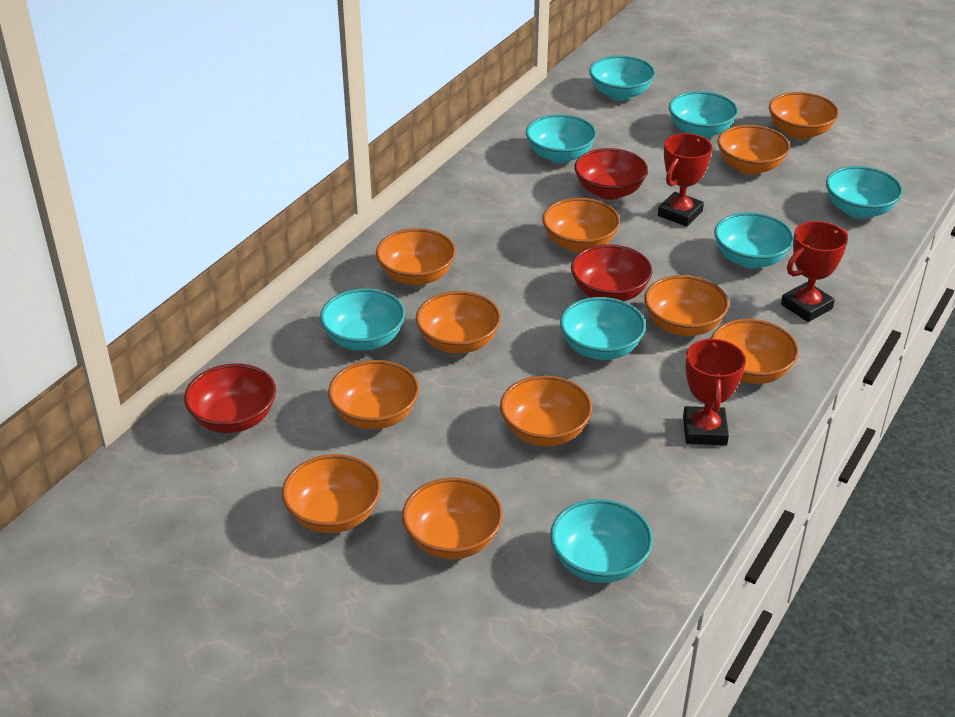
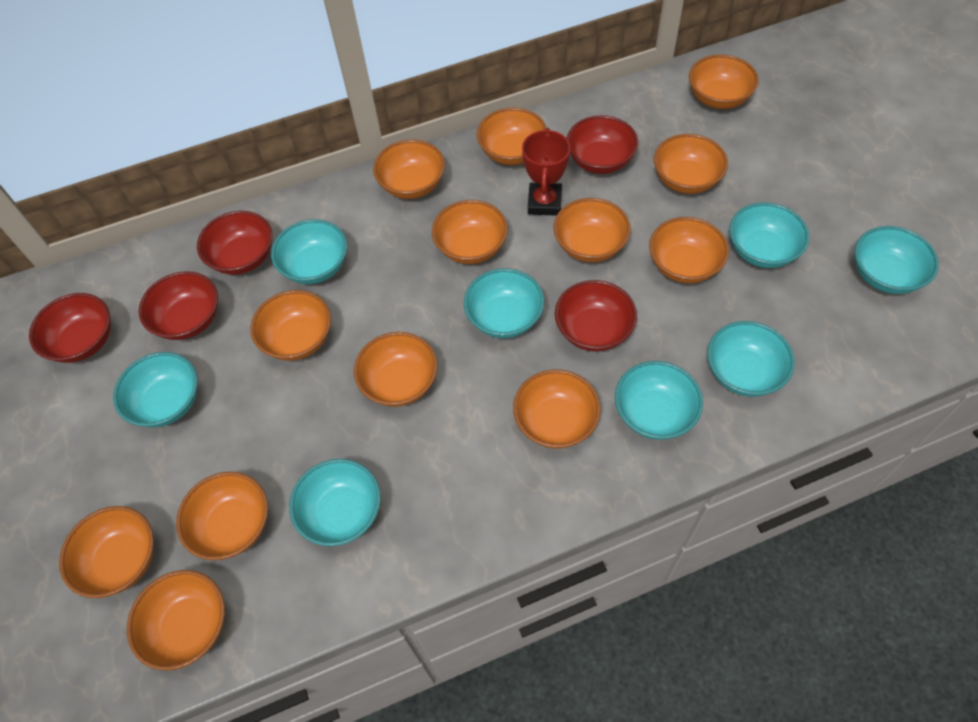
orange bowl: [282,454,381,533] [328,360,419,429] [376,228,456,286] [402,478,503,559] [416,291,501,354] [500,375,592,446] [542,198,620,253] [644,275,729,336] [711,319,799,384] [718,125,790,175] [769,92,839,140] = 11 -> [59,506,154,598] [127,570,225,670] [176,472,268,560] [250,290,331,361] [354,332,438,407] [373,140,445,199] [432,200,508,264] [477,108,547,165] [513,370,601,448] [553,198,631,262] [649,217,729,283] [654,134,728,194] [689,54,759,109] = 13
red bowl: [184,364,276,433] [571,244,653,301] [574,148,648,200] = 3 -> [29,293,111,363] [139,271,218,340] [197,211,272,275] [555,280,637,352] [567,115,638,174] = 5
red trophy: [658,133,712,226] [683,337,746,445] [781,221,848,322] = 3 -> [522,128,570,216] = 1

